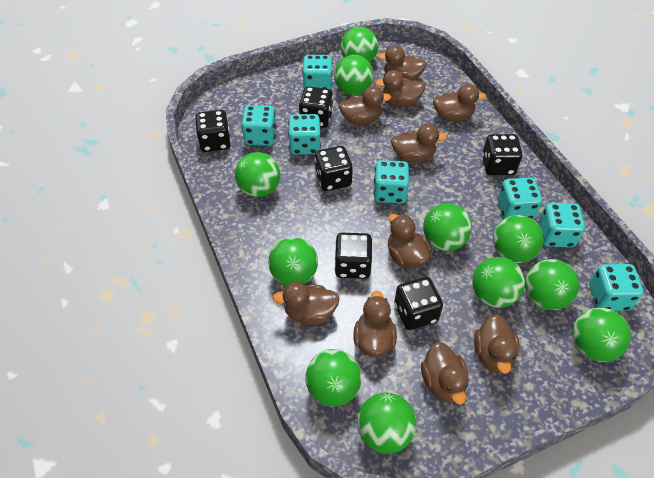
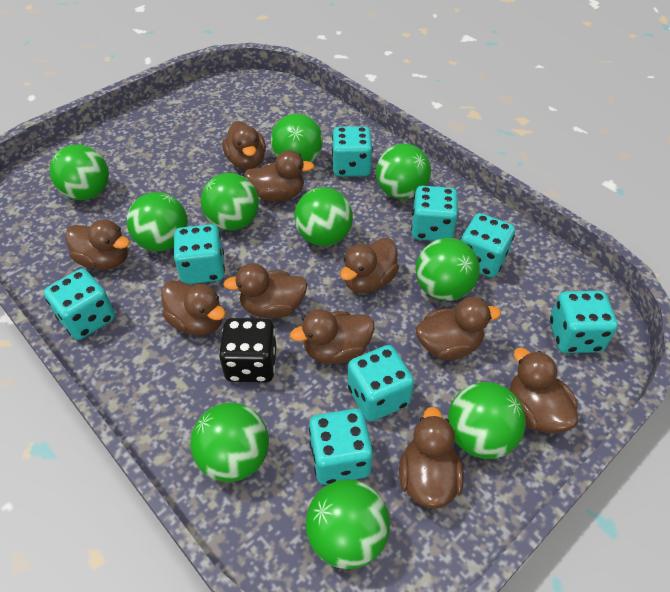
black dice: [195,110,231,152] [299,86,333,128] [315,146,353,191] [334,233,373,279] [394,277,443,330] [482,134,522,175] = 6 -> [219,318,276,382] = 1
green ball: [235,152,280,197] [268,237,318,285] [305,349,362,407] [334,55,374,95] [341,27,378,62] [357,393,416,454] [423,203,472,251] [472,257,525,308] [493,215,543,263] [525,259,579,310] [572,308,631,362] = 11 -> [50,144,109,200] [127,192,188,252] [190,403,269,482] [201,173,259,231] [271,114,323,163] [294,187,353,246] [306,479,390,569] [376,144,431,199] [416,238,480,301] [448,382,526,459] = 10
turquoise dice: [242,105,276,146] [288,114,321,155] [302,55,332,90] [374,160,409,203] [498,177,542,219] [539,203,585,247] [589,264,643,311] = 7 -> [44,269,115,340] [173,224,225,284] [309,408,373,485] [332,126,373,177] [347,345,414,422] [411,186,458,241] [461,213,515,278] [550,291,618,353] = 8

